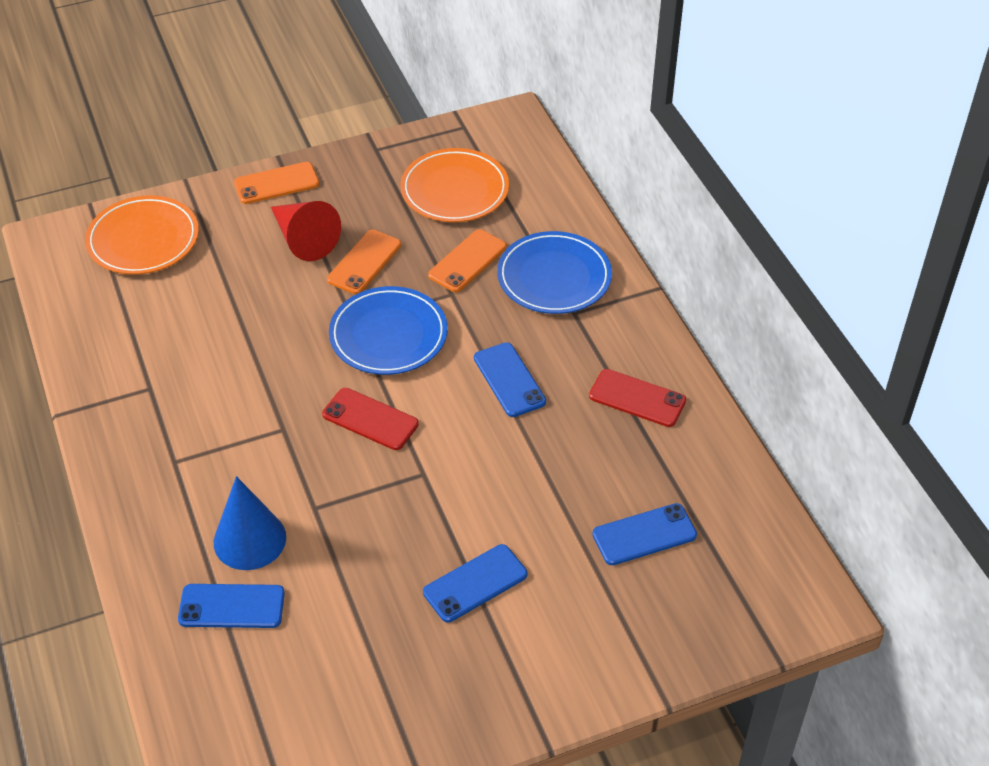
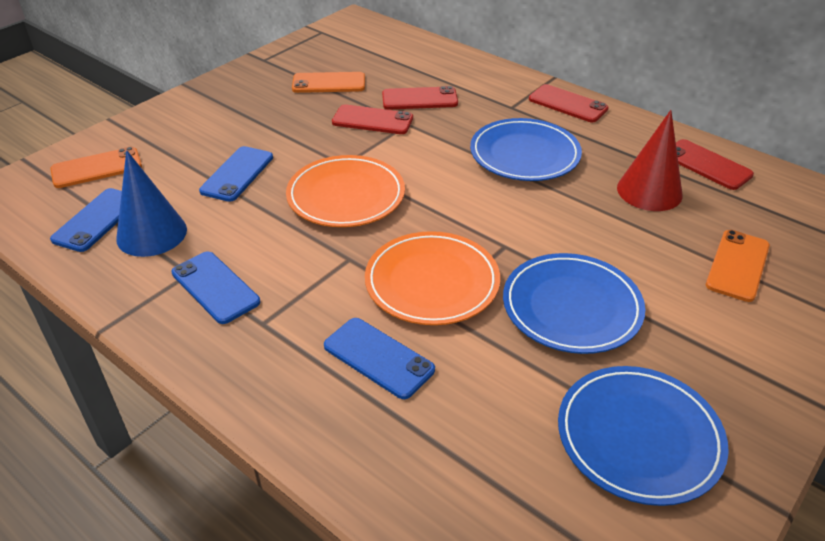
blue plate: [329,286,448,375] [497,231,612,314] = 2 -> [470,118,582,181] [503,253,645,354] [558,366,729,506] = 3
red phone: [322,388,419,450] [589,369,686,427] = 2 -> [332,104,413,134] [382,86,458,110] [529,84,609,122] [676,139,754,190] = 4

